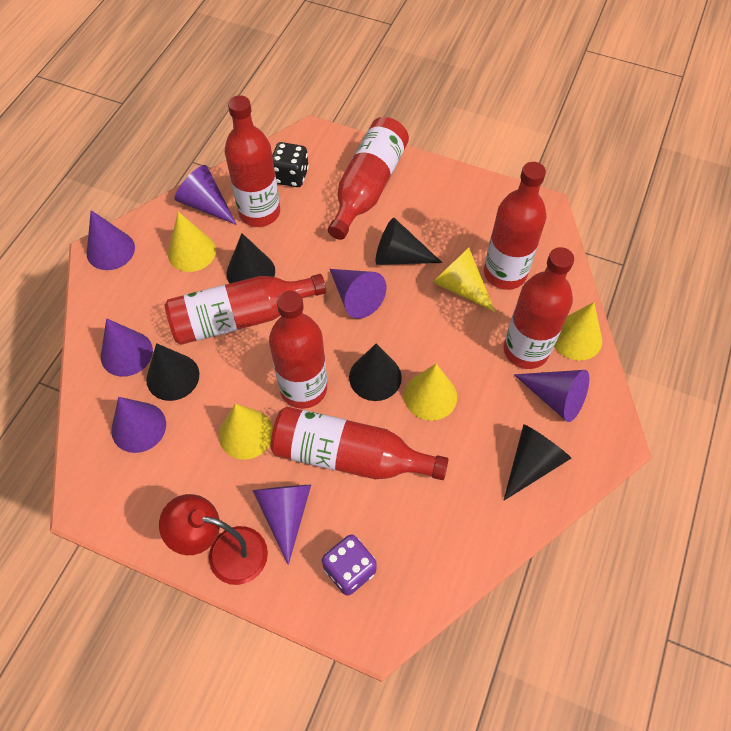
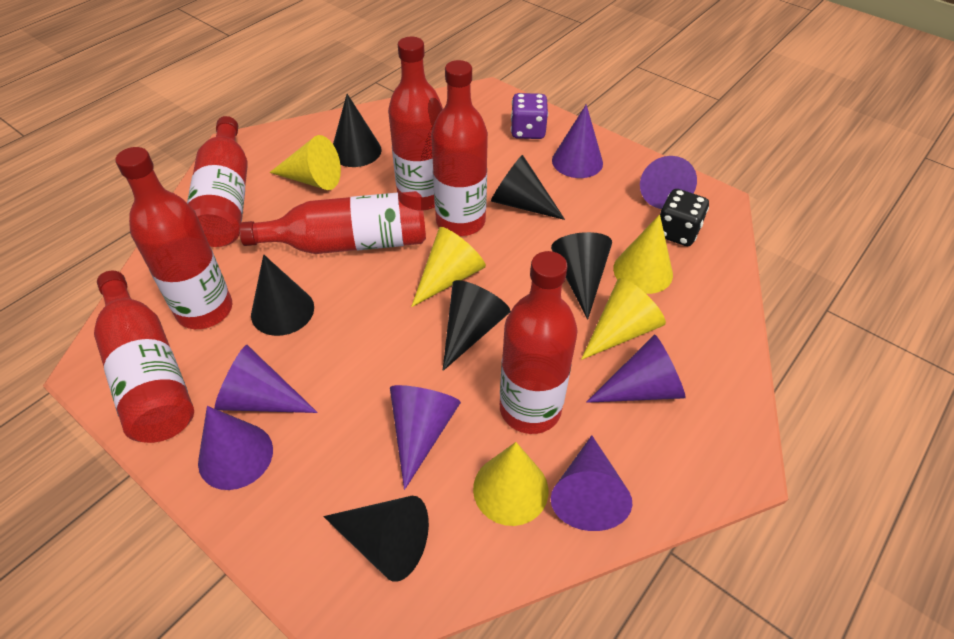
black cone: [146,343,199,401] [226,233,275,283] [349,344,402,401] [376,218,442,265] [503,424,571,501] = 5 -> [251,255,314,336] [323,496,429,582] [333,94,382,167] [443,280,510,371] [491,155,565,220] [551,232,612,320] = 6
red lamp: [159,494,268,585] = 1 -> none = 0

